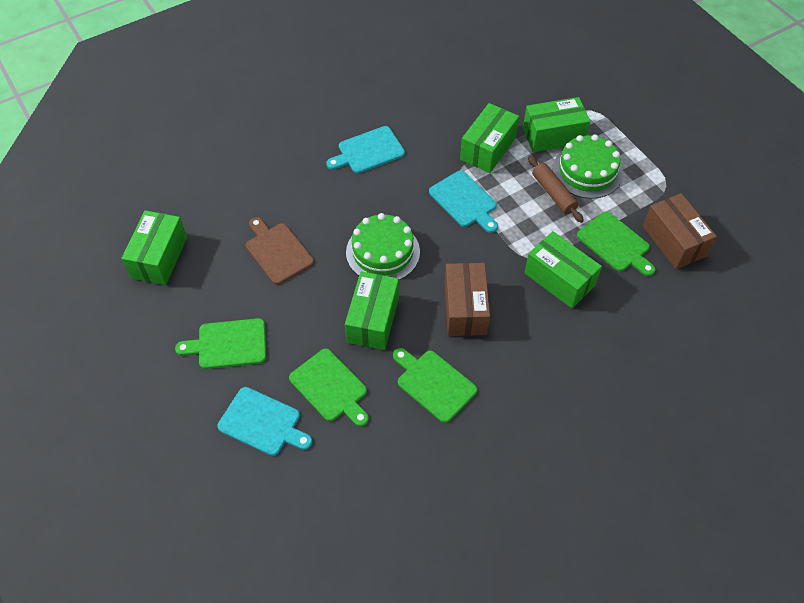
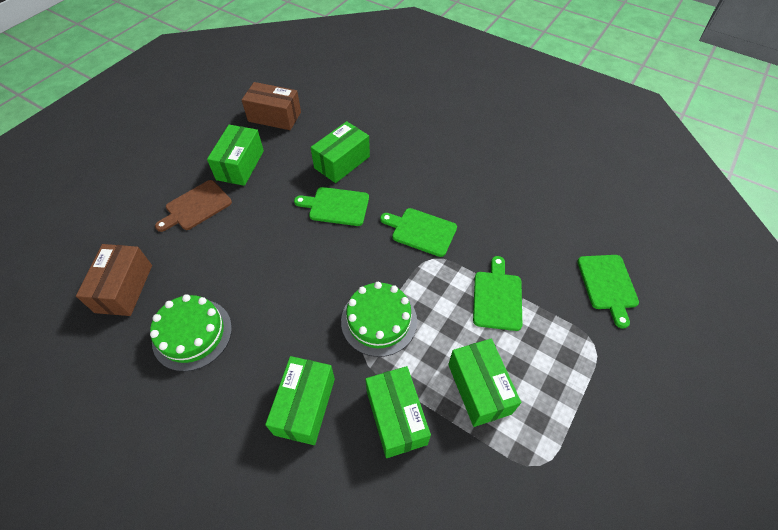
brown rolling pin: [528,156,584,223] = 1 -> none = 0
turquoise cutting board: [217,387,312,456] [326,126,405,173] [429,170,498,233] = 3 -> none = 0

